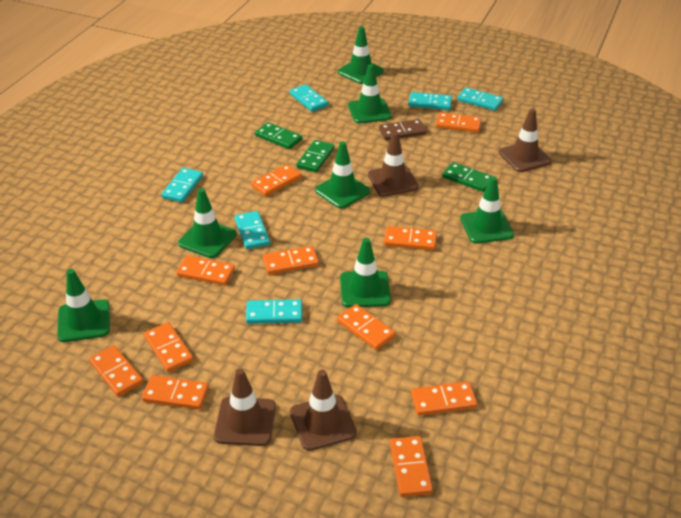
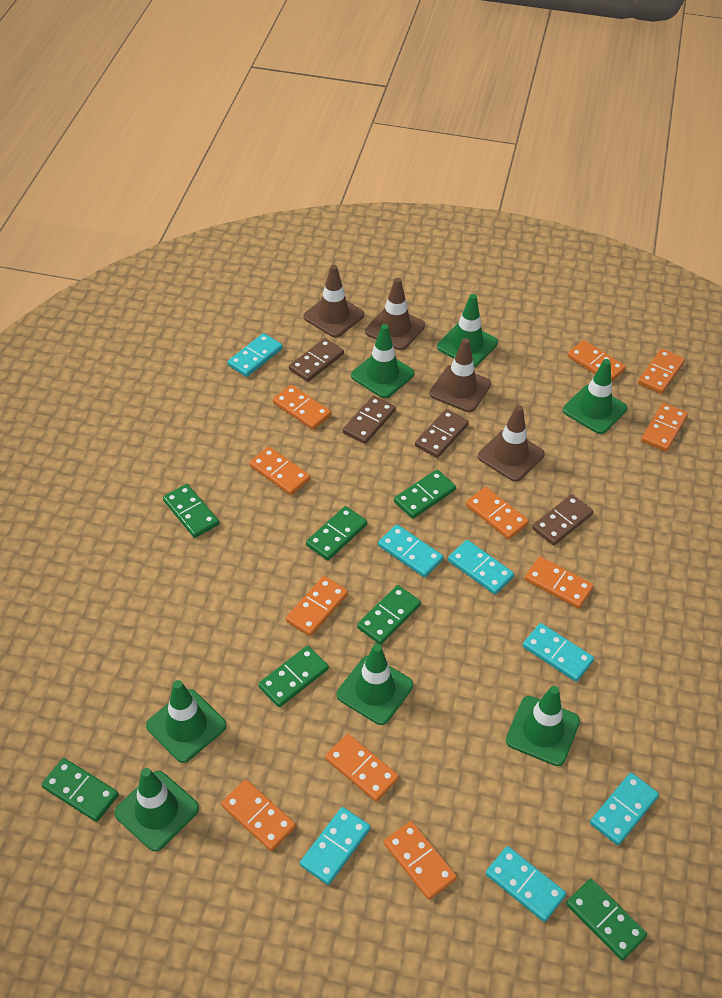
brown domino: [379,119,426,140] = 1 -> [289,338,344,382] [343,395,396,444] [415,409,469,458] [532,494,593,546] = 4
green domino: [255,122,302,149] [297,140,334,172] [442,162,492,192] = 3 -> [41,758,119,822] [163,484,219,538] [258,646,329,707] [306,506,367,560] [357,585,421,645] [394,470,456,519] [566,879,647,960] = 7
turquoise domino: [161,168,203,203] [235,211,270,249] [246,299,302,324] [289,84,329,112] [408,92,452,110] [457,87,503,111] = 6 -> [228,333,283,377] [300,807,370,885] [378,525,444,578] [448,540,514,595] [486,846,566,922] [523,623,594,682] [590,773,659,845] = 7

